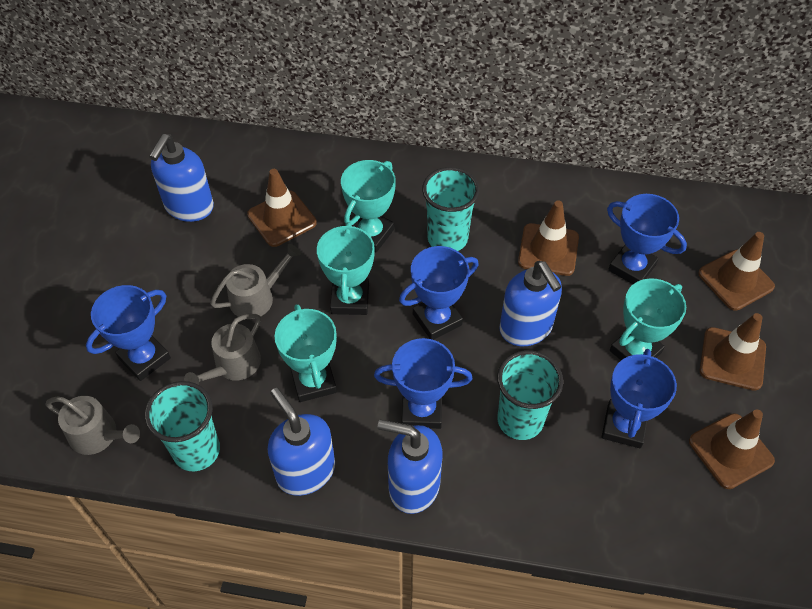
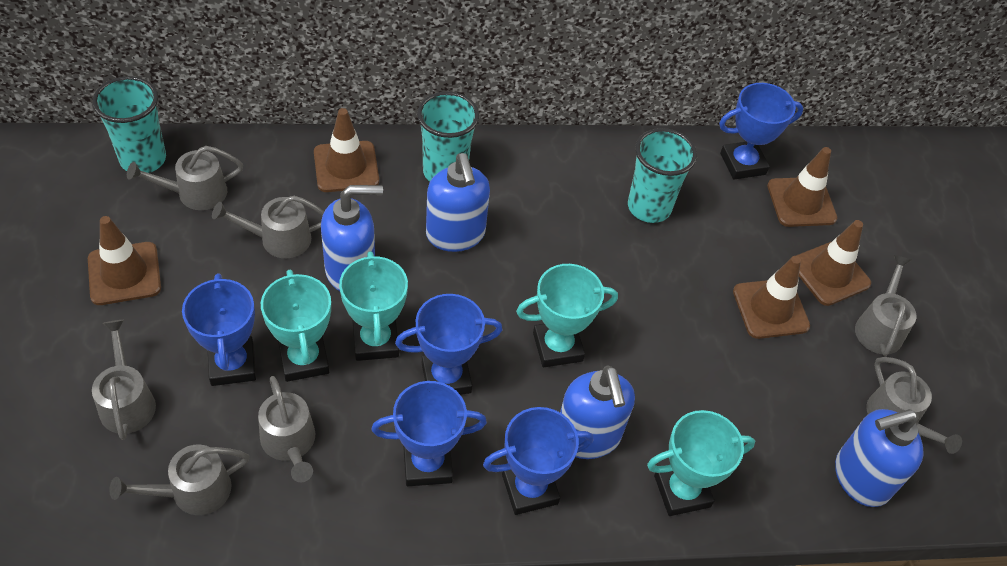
grey watering can: [45,396,140,455] [184,314,261,385] [210,244,301,319] = 3 -> [92,320,156,440] [109,445,250,515] [127,146,243,210] [212,196,324,258] [258,376,315,482] [855,255,917,356] [866,357,962,454] = 7

